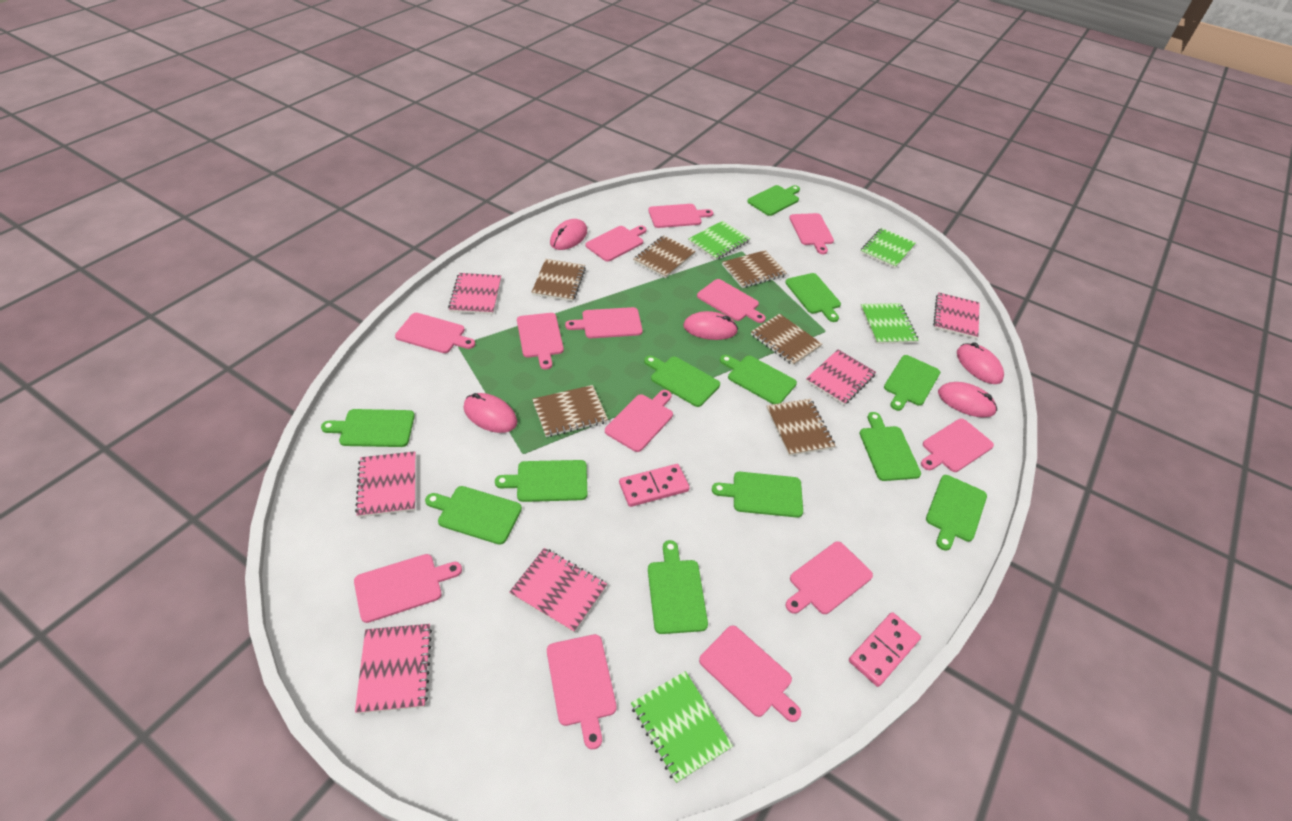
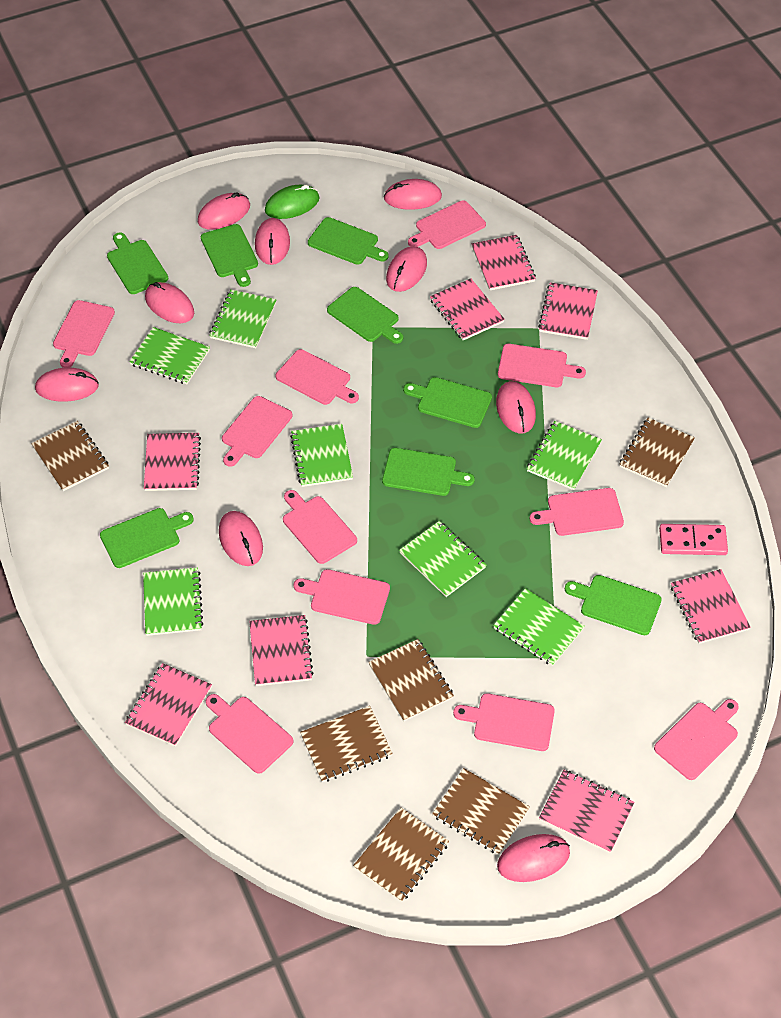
green cutting board: [321,409,415,447] [425,486,522,545] [495,460,587,502] [644,356,720,407] [648,540,708,634] [712,472,803,518] [720,355,797,404] [747,185,800,216] [785,273,841,322] [860,412,921,481] [884,355,940,411] [926,475,987,551] = 12 -> [100,508,194,568] [107,232,168,294] [201,224,258,287] [308,217,389,265] [327,287,403,344] [382,448,475,496] [403,377,492,428] [565,575,662,635] = 8
green mouse: none = 0 -> [265,185,320,219] = 1
green notebook: [631,671,733,783] [688,221,750,260] [860,303,919,344] [861,228,916,268] = 4 -> [129,327,210,384] [143,567,204,636] [209,289,277,348] [290,424,353,487] [399,521,486,597] [493,588,585,666] [527,421,602,490] = 7
pink cutting board: [354,554,462,623] [395,313,475,353] [517,313,564,370] [547,634,617,749] [565,307,643,338] [586,225,647,262] [605,390,673,452] [648,204,713,228] [697,279,766,323] [699,626,801,722] [786,542,873,614] [789,213,834,254] [921,418,994,472] = 13 -> [53,300,115,368] [206,694,294,774] [222,396,293,467] [276,349,359,405] [283,490,357,564] [294,569,390,625] [408,201,486,249] [453,693,555,751] [498,344,586,387] [530,488,624,536] [654,699,739,780] = 11
pink domino: [619,464,690,507] [849,612,921,687] = 2 -> [659,524,728,555] = 1
pink mouse: [464,393,517,433] [550,219,587,250] [683,311,738,340] [938,382,997,417] [957,342,1004,384] = 5 -> [35,368,99,402] [145,282,194,323] [198,192,250,230] [219,511,263,566] [255,218,290,265] [384,179,442,210] [386,246,427,292] [496,381,536,433] [497,834,570,882] = 9
pink notebook: [355,451,416,517] [355,624,432,714] [448,273,501,314] [509,548,607,633] [806,349,876,405] [933,292,980,339] = 6 -> [125,663,212,747] [144,433,201,491] [249,615,314,686] [430,278,505,340] [472,235,536,290] [538,282,598,340] [539,770,634,853] [671,569,751,644] = 8

